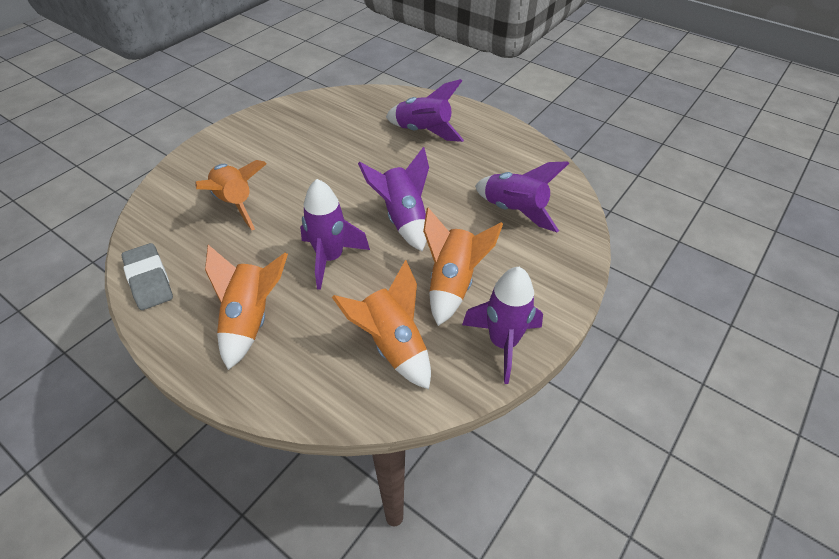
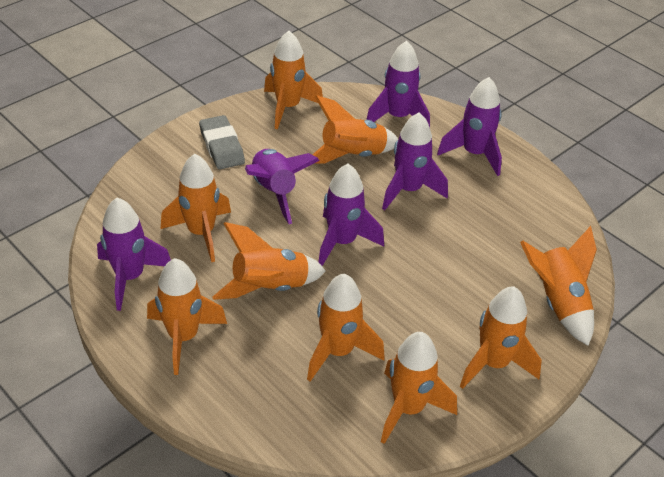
orange rocket: [195,160,267,230] [205,245,288,370] [332,260,431,389] [423,208,503,326] = 4 -> [147,258,227,375] [161,154,231,262] [212,222,326,300] [264,31,323,129] [307,274,385,381] [312,95,398,164] [381,332,457,444] [460,286,542,389] [520,226,597,346] = 9
purple rocket: [300,179,370,290] [358,147,429,251] [386,79,464,142] [462,267,543,384] [475,161,569,232] = 5 -> [97,198,171,311] [245,149,320,224] [319,164,384,266] [366,41,430,127] [382,112,448,210] [437,77,502,176] = 6

